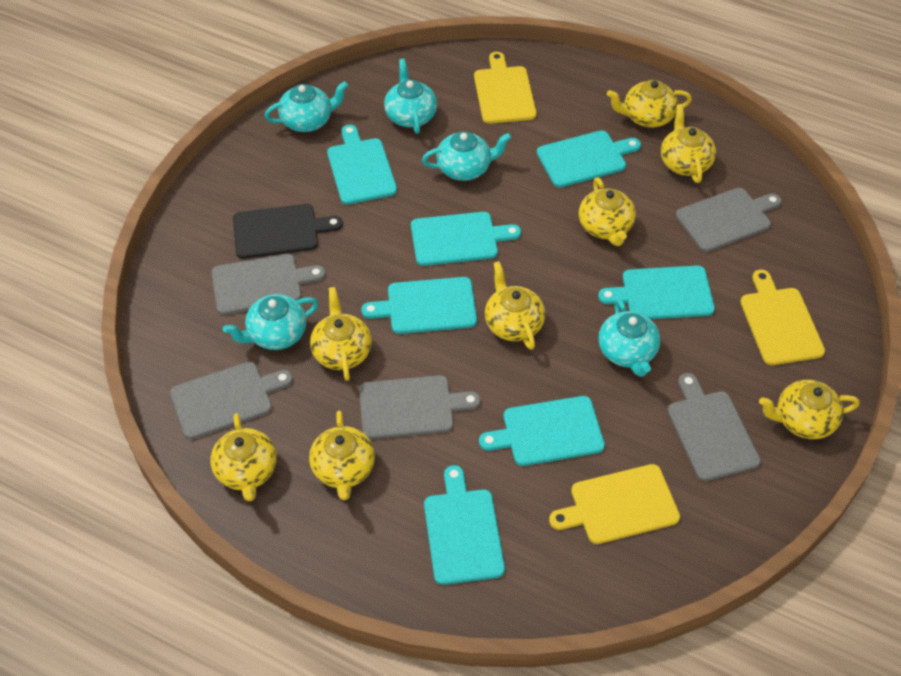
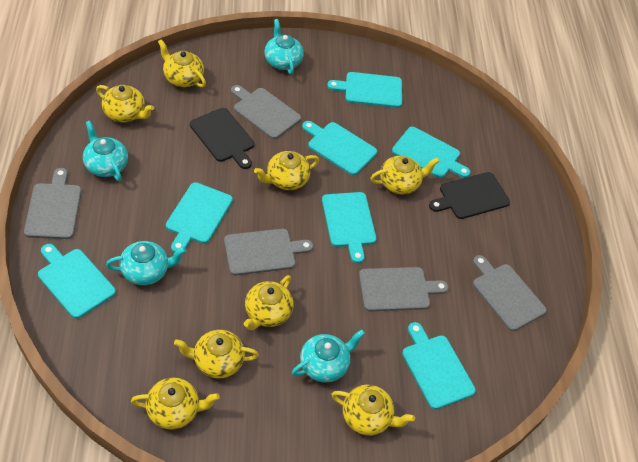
black cutting board: [233,204,343,259] = 1 -> [190,108,254,169] [429,172,510,219] = 2
turquoise teapot: [223,294,318,350] [265,81,348,132] [384,59,437,134] [422,132,512,181] [598,298,660,377] = 5 -> [83,120,128,181] [106,241,186,285] [264,19,304,75] [292,330,365,383] = 4
yellow cutting board: [474,52,537,124] [549,464,680,544] [740,270,825,365] = 3 -> none = 0

